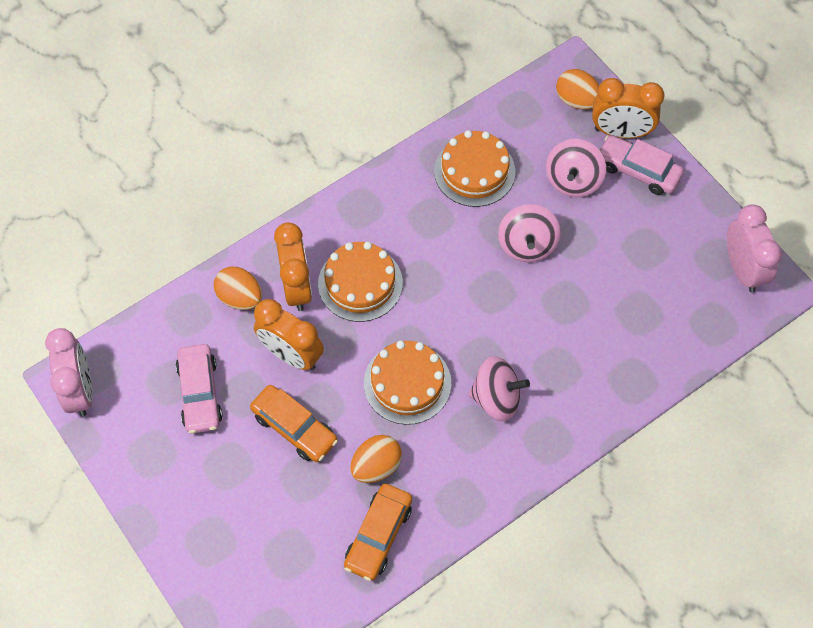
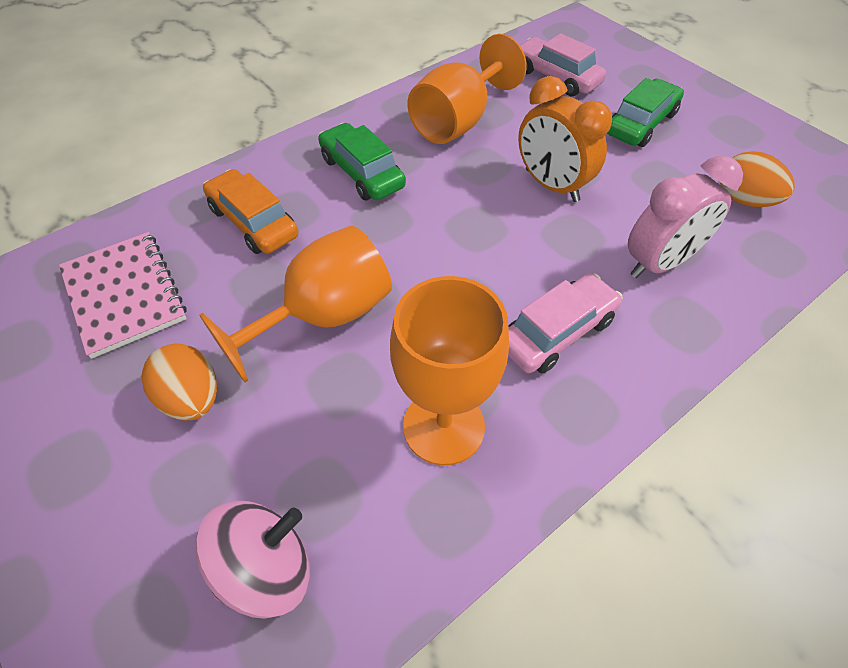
green car: none = 0 -> [318,123,406,200] [607,78,684,147] = 2
orange cake: [318,242,403,322] [364,341,451,425] [434,130,515,207] = 3 -> none = 0
orange car: [250,385,338,462] [344,484,412,581] = 2 -> [203,169,298,254] = 1
orange clock: [254,299,324,370] [274,223,312,311] [592,78,665,139] = 3 -> [518,76,612,202] = 1
orange egg: [214,267,262,310] [350,435,402,483] [556,69,599,110] = 3 -> [141,344,217,421] [720,151,795,207] = 2
orange goblet: none = 0 -> [199,226,392,383] [390,276,509,465] [407,34,527,144] = 3
pink clock: [45,328,93,416] [727,204,782,293] = 2 -> [628,156,743,278] = 1
pink notebook: none = 0 -> [59,232,187,359] = 1
pink spinning top: [468,356,530,421] [498,204,561,262] [546,139,606,197] = 3 -> [195,501,310,619] = 1

